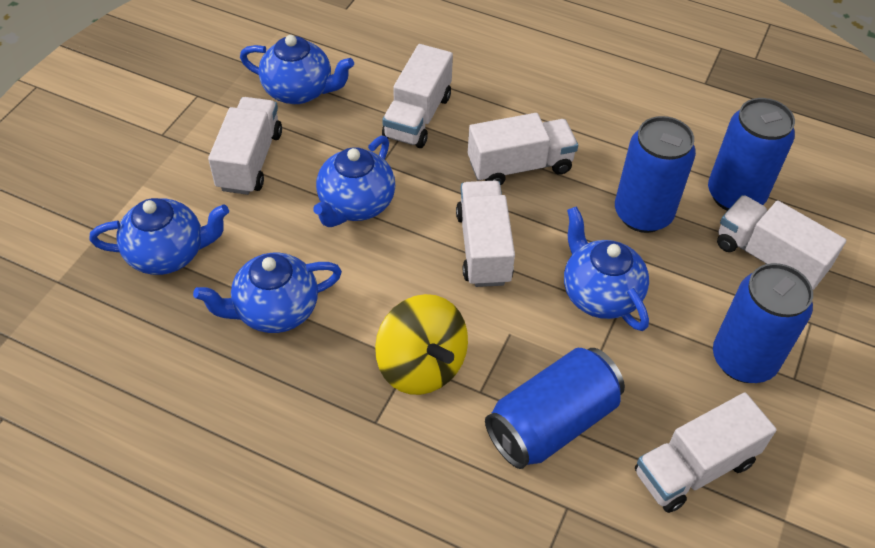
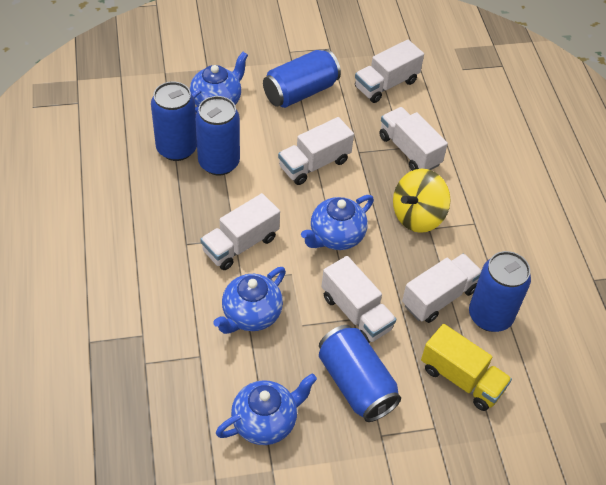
blue can: [485,348,625,469] [615,116,696,233] [708,98,795,211] [713,263,813,383] = 4 -> [151,81,197,161] [195,96,240,176] [263,49,341,108] [319,325,401,422] [469,251,531,332] = 5
blue teapot: [89,198,229,275] [193,253,342,333] [240,35,354,104] [313,136,395,227] [564,207,649,331] = 5 -> [190,52,248,113] [213,267,286,334] [216,373,317,445] [301,195,374,250] = 4
yellow truck: none = 0 -> [421,324,512,411] = 1

